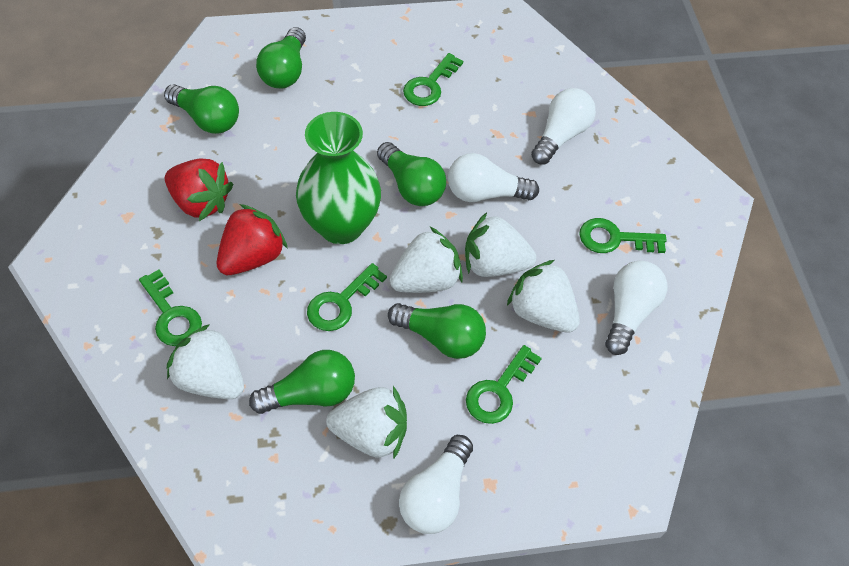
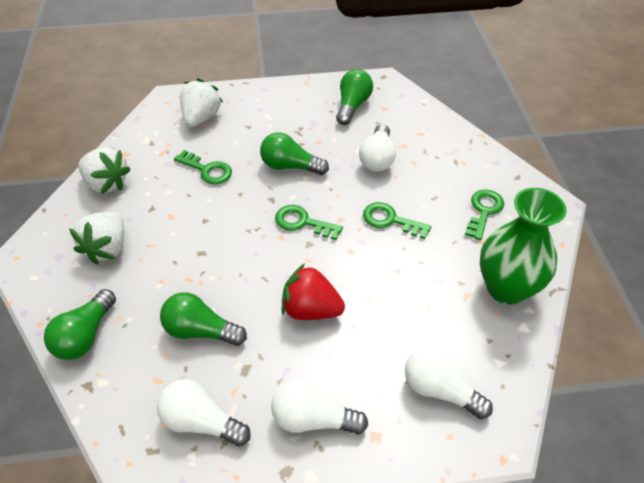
green key: [139,269,202,346] [307,263,387,331] [403,53,463,106] [466,345,542,424] [579,218,667,253] = 5 -> [174,150,232,184] [275,205,343,240] [363,202,431,239] [465,189,504,240] = 4
green light bulb: [164,84,239,134] [249,350,355,414] [256,27,306,89] [377,142,446,206] [388,303,486,359] = 5 -> [44,289,116,360] [160,292,247,346] [260,132,329,175] [336,69,373,125] = 4
red strawberry: [165,159,233,221] [217,204,288,275] = 2 -> [282,263,345,320] = 1
white strawberry: [167,324,244,399] [326,386,407,460] [390,227,463,293] [465,212,536,277] [507,260,580,333] = 5 -> [69,212,124,265] [78,147,130,194] [180,78,223,127] = 3

